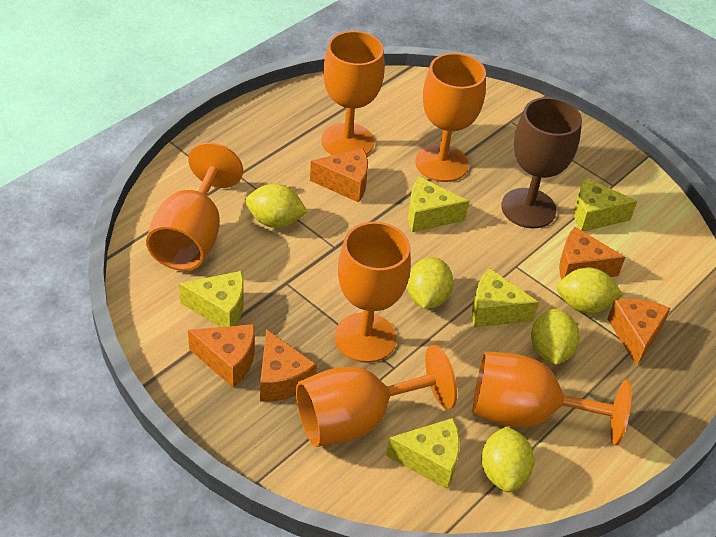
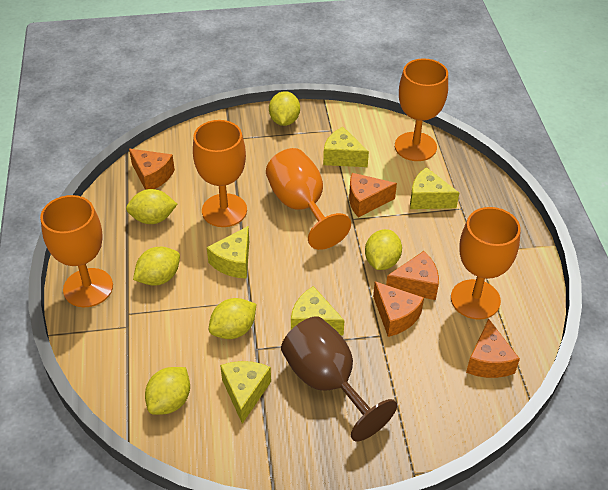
orange goblet: [146,142,243,271] [296,345,457,447] [321,31,385,155] [335,221,411,363] [415,53,486,182] [472,351,632,445] = 6 -> [40,195,113,307] [193,120,247,227] [266,148,351,250] [395,58,448,161] [451,207,521,320] = 5
yellow lemon: [245,184,308,228] [407,257,453,309] [481,426,534,492] [531,309,580,365] [557,267,623,314] = 5 -> [126,189,177,224] [133,247,180,286] [145,367,190,415] [209,298,256,339] [269,91,300,126] [365,229,402,270] = 6

